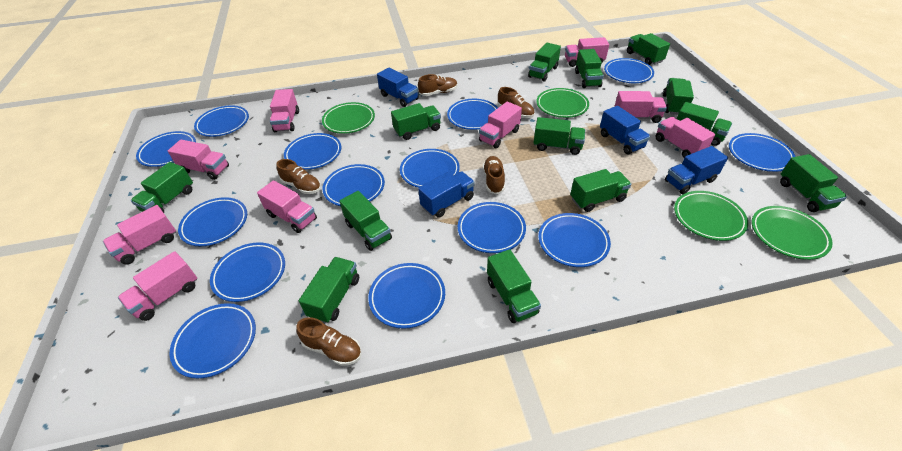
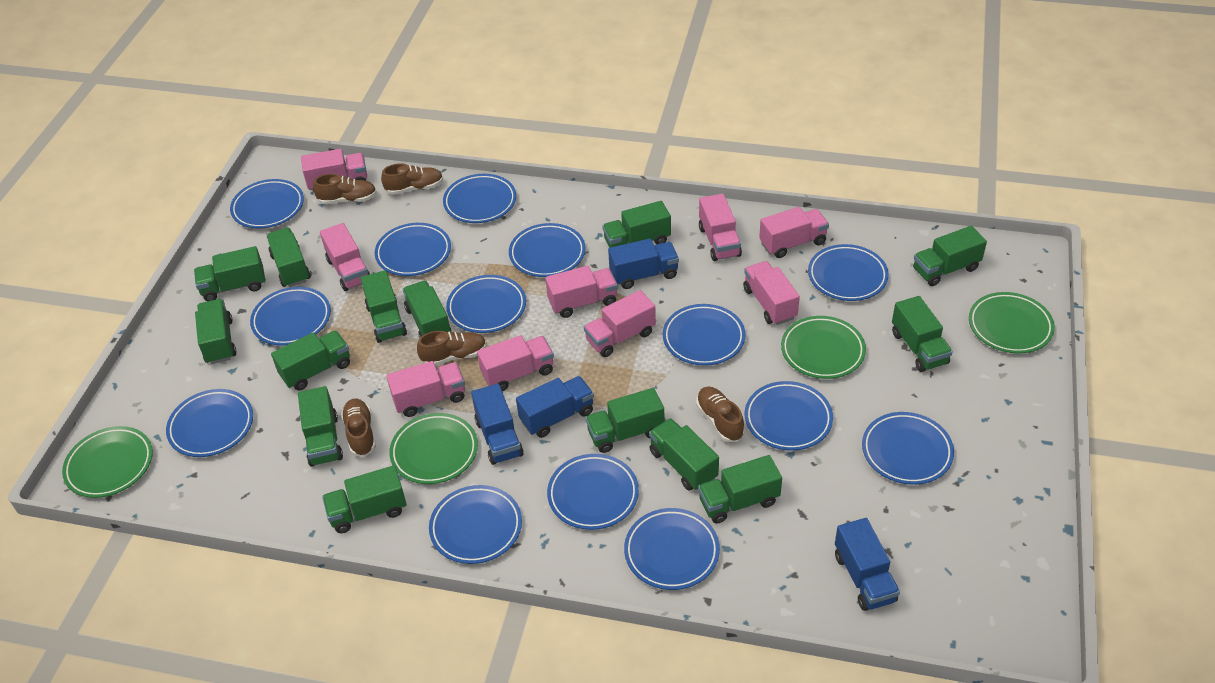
green truck: [131,162,193,213] [299,257,359,323] [340,191,392,251] [391,103,441,140] [487,249,541,323] [528,43,561,82] [534,117,585,155] [570,169,631,212] [575,49,604,88] [627,33,670,65] [663,78,694,115] [677,102,732,146] [780,154,847,212] = 13 -> [194,246,265,301] [195,299,236,364] [266,228,311,287] [271,331,350,391] [298,386,343,467] [322,465,407,533] [361,270,407,343] [403,281,451,338] [586,388,665,453] [602,201,671,248] [649,418,719,491] [698,455,782,524] [892,296,953,372] [913,226,987,286] = 14

